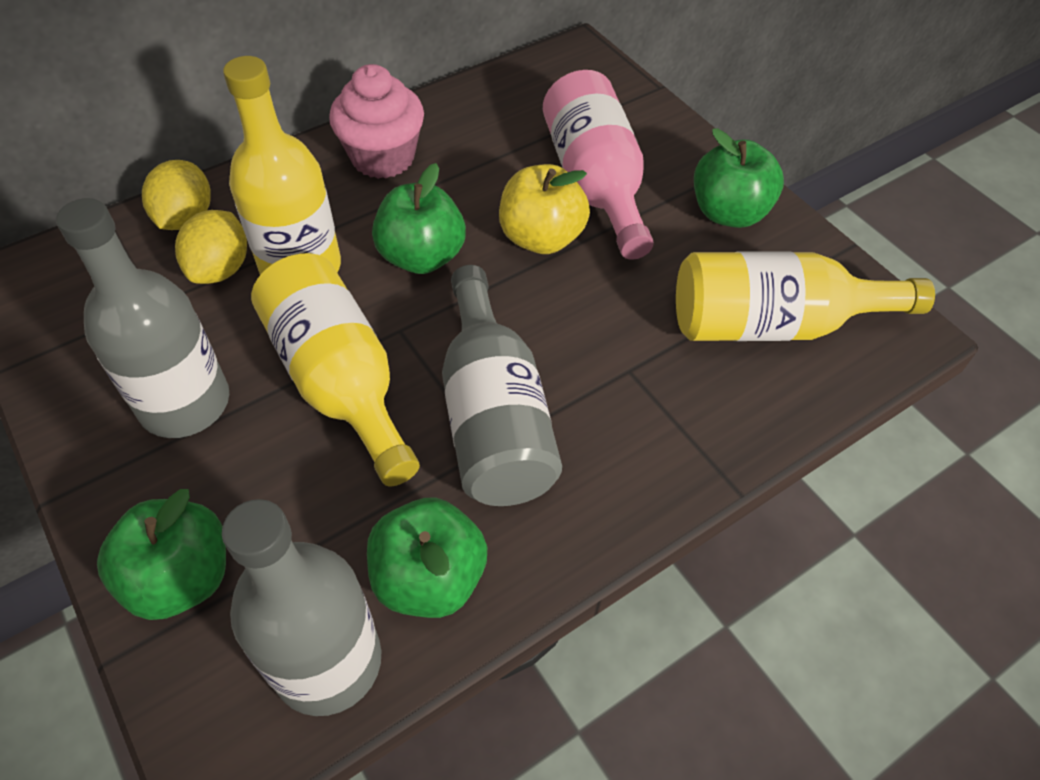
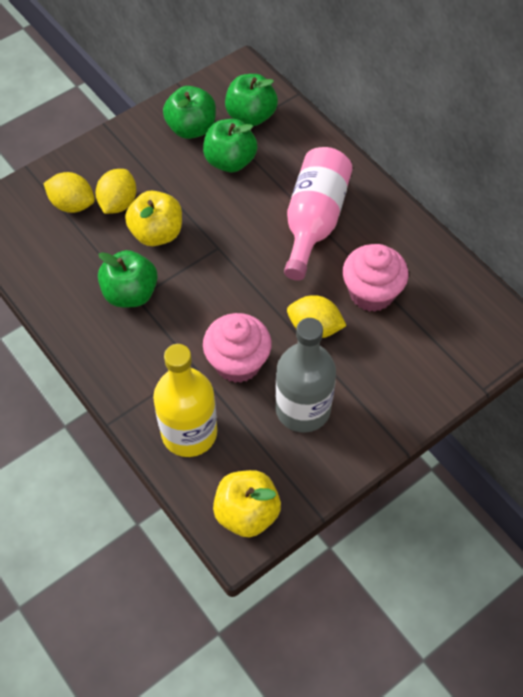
grey bottle: [56,198,229,438] [222,499,381,716] [442,265,562,506] = 3 -> [275,318,336,433] = 1
pink cupcake: [329,64,424,179] = 1 -> [203,313,272,383] [343,244,409,312] = 2
yellow apple: [499,164,590,254] = 1 -> [125,190,182,246] [213,470,281,537] = 2
yellow bottle: [223,56,341,275] [251,253,420,486] [676,251,935,341] = 3 -> [153,344,217,457] = 1
yellow lemon: [142,160,211,230] [175,210,247,284] = 2 -> [43,172,95,213] [96,169,136,214] [287,295,346,338] = 3

